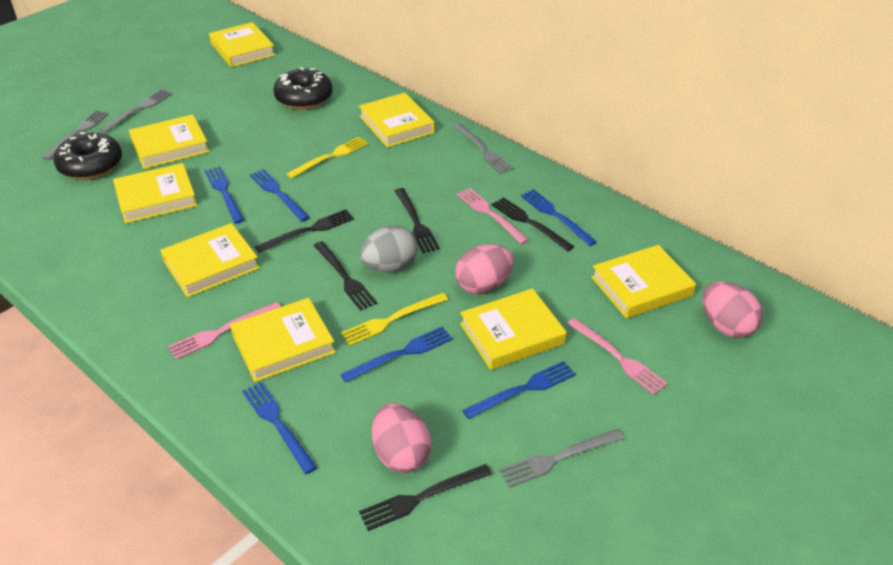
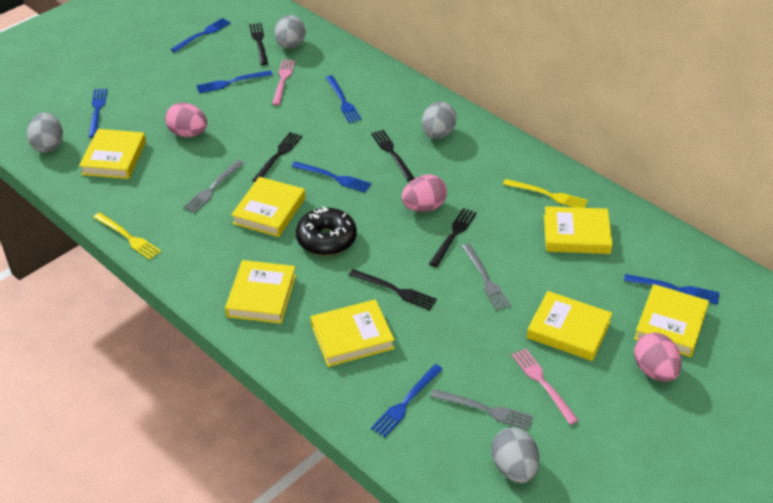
black donut: [54,132,122,180] [274,67,333,110] = 2 -> [296,206,357,256] = 1
blue fork: [205,166,244,224] [242,382,317,474] [250,169,310,222] [340,326,453,383] [462,361,576,419] [521,189,597,246] = 6 -> [88,88,108,138] [171,18,231,52] [196,70,273,93] [291,162,372,193] [326,75,362,123] [371,364,443,437] [624,274,720,304] = 7
grey egg: [360,225,418,272] = 1 -> [27,112,63,153] [275,15,306,49] [422,102,457,139] [491,427,539,483] = 4
grey fork: [42,110,109,160] [100,89,172,133] [453,123,513,174] [499,429,625,488] = 4 -> [183,160,244,213] [431,389,533,430] [462,244,511,311] = 3
pink fork: [168,302,281,360] [457,188,529,244] [567,318,668,395] = 3 -> [272,59,295,106] [512,348,579,425] = 2
yellow book: [113,163,197,223] [129,114,210,169] [160,223,260,298] [209,22,275,67] [230,298,336,382] [359,93,435,148] [460,288,567,370] [591,245,696,319] = 8 -> [79,129,146,179] [225,260,296,324] [231,177,305,237] [311,299,395,367] [527,291,613,361] [544,206,613,254] [634,284,709,357] = 7

